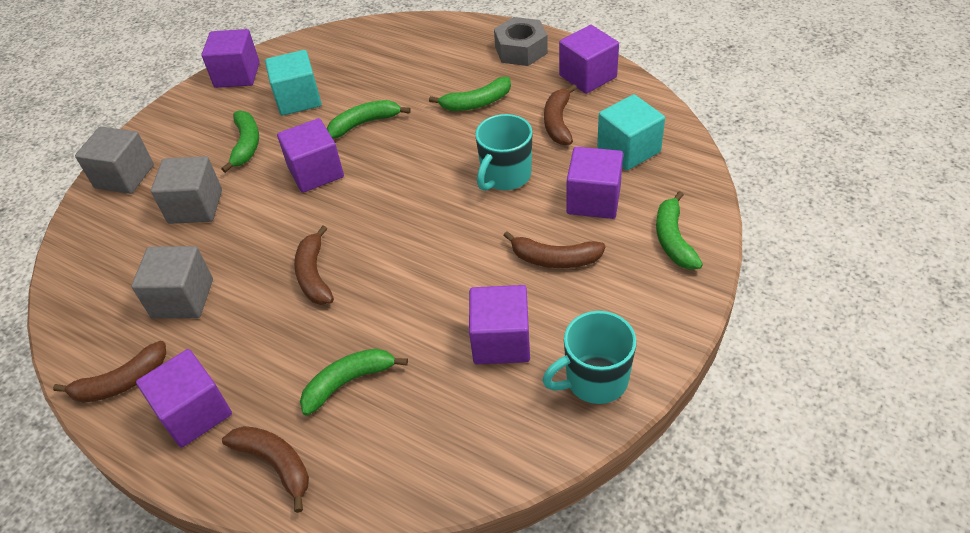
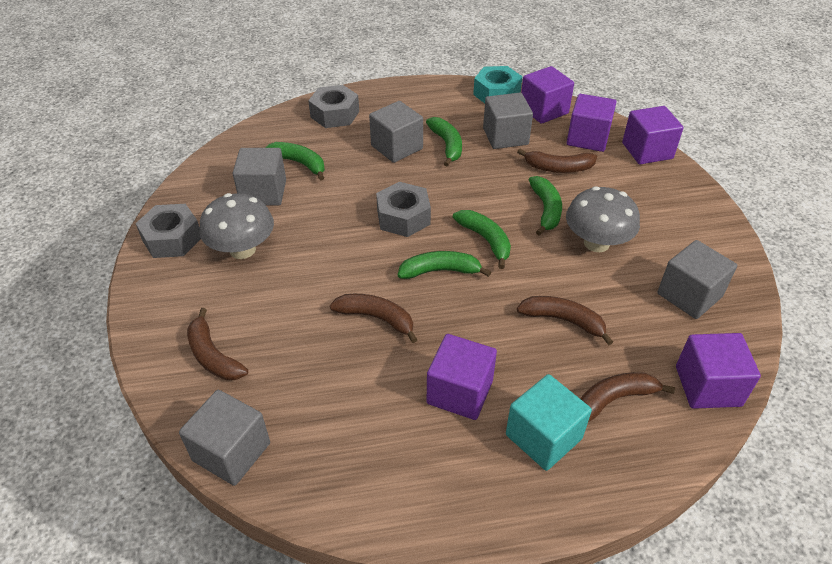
grey cube: [75,126,154,194] [131,246,213,318] [151,156,222,224] = 3 -> [179,390,270,486] [233,148,286,205] [369,101,423,163] [483,93,533,149] [657,240,737,319] = 5
grey mushroom: none = 0 -> [199,193,274,259] [566,186,640,252] = 2
grey nut: [494,17,548,66] = 1 -> [135,204,201,258] [308,85,359,128] [376,182,431,237] = 3
purple cube: [136,349,232,448] [202,29,260,88] [277,118,344,193] [469,285,530,364] [559,25,619,94] [566,147,623,219] = 6 -> [427,334,497,420] [521,66,574,124] [567,94,617,152] [622,106,684,164] [676,333,761,409] = 5
turquoise cube: [265,50,322,116] [597,94,665,170] = 2 -> [506,374,592,471] = 1
turquoise mug: [475,114,532,191] [542,311,636,404] = 2 -> none = 0
turquoise nut: none = 0 -> [473,66,522,103] = 1

